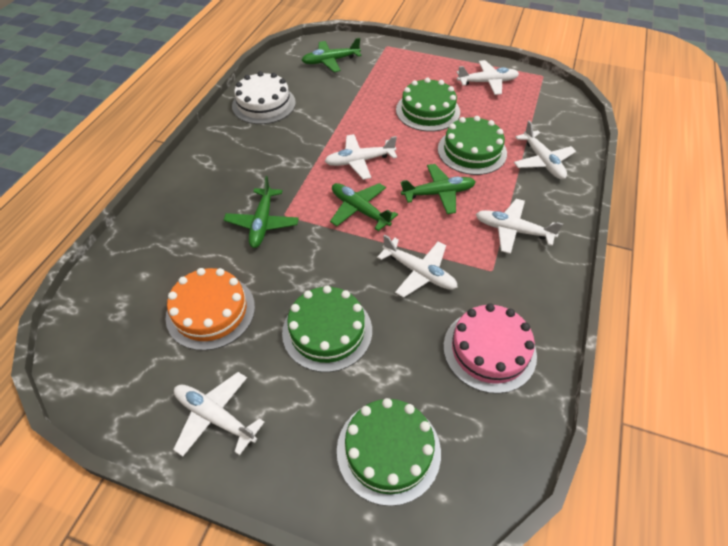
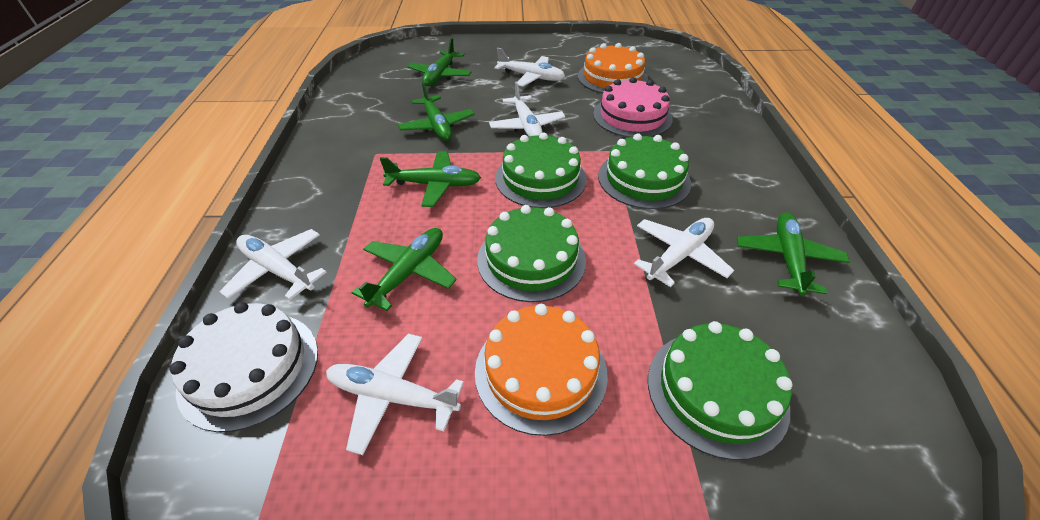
green plane: [224,176,299,248] [302,38,362,72] [330,183,398,231] [400,164,476,214] = 4 -> [351,228,457,311] [380,151,481,207] [398,82,475,141] [407,38,472,86] [737,212,850,296] = 5
orange cake: [166,268,255,351] = 1 -> [475,304,608,436] [578,43,648,94] = 2
white plane: [173,372,264,457] [325,134,397,180] [377,234,458,298] [457,60,519,95] [476,199,563,254] [514,121,576,179] = 6 -> [219,229,327,300] [326,334,464,455] [489,81,565,136] [494,48,565,87] [634,218,734,287] = 5

